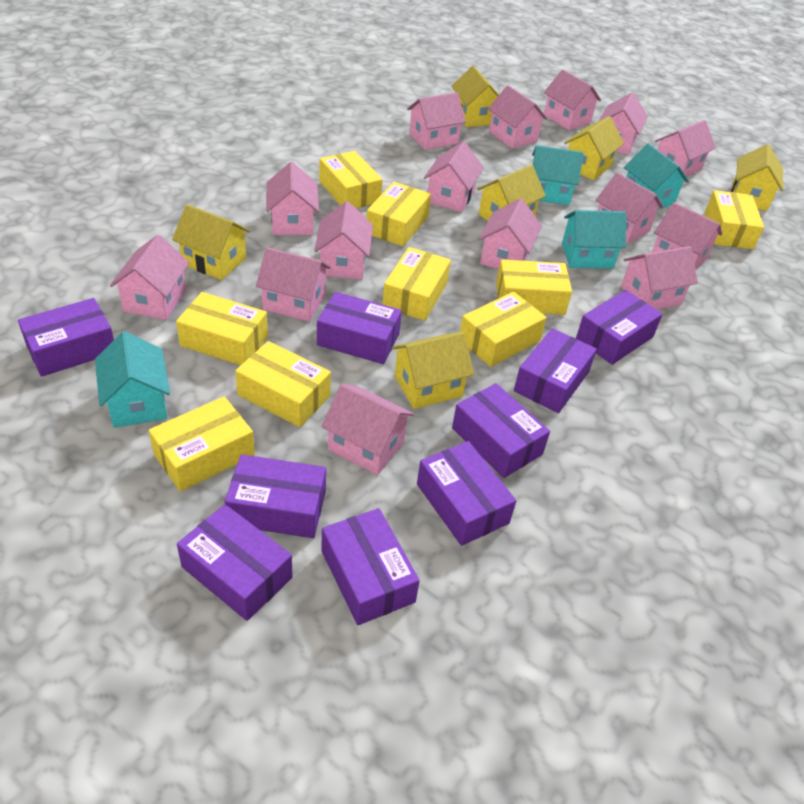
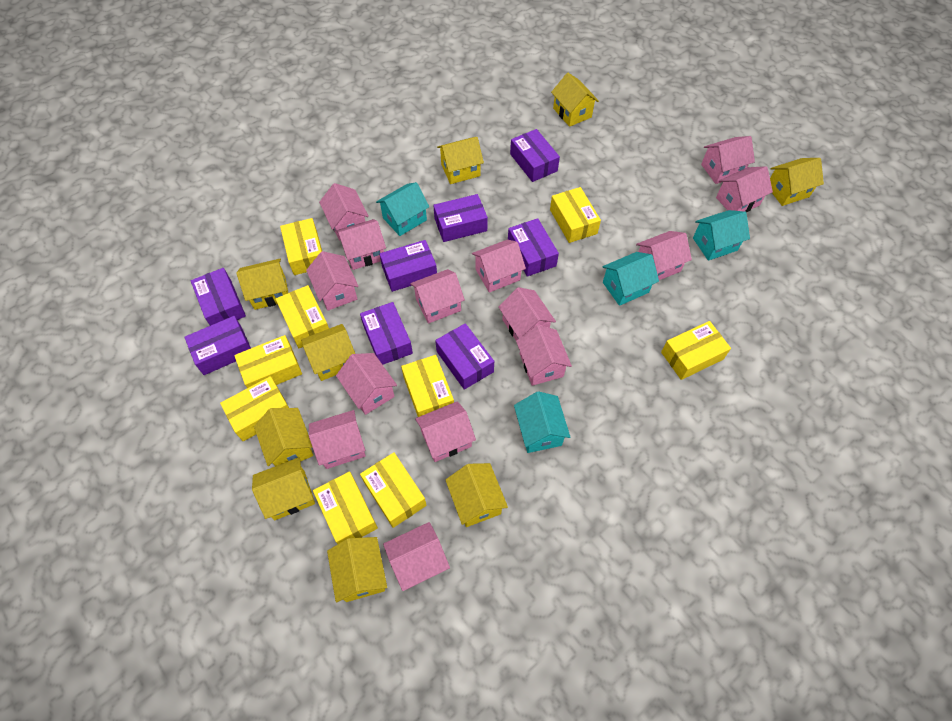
pink house: [110,235,189,320] [256,247,331,322] [266,162,319,235] [314,201,373,279] [321,384,414,475] [407,92,466,150] [424,141,484,212] [479,198,542,269] [488,85,547,149] [544,70,601,130] [596,172,664,244] [599,92,648,155] [621,246,698,310] [651,202,722,269] [655,120,716,177] = 15 -> [306,251,359,311] [309,410,366,469] [319,183,369,241] [336,353,397,415] [337,219,386,270] [383,522,450,591] [410,269,465,324] [415,401,476,462] [472,239,526,293] [498,287,556,340] [516,325,572,386] [636,231,692,280] [701,136,755,184] [716,166,773,212] = 14
purple box: [18,298,114,377] [177,504,293,621] [225,454,326,538] [317,292,402,364] [321,508,420,625] [417,441,516,546] [452,383,550,478] [514,328,597,413] [576,290,663,365] = 9 -> [184,316,251,375] [191,268,246,326] [360,302,413,365] [379,240,437,292] [433,194,488,242] [435,323,494,390] [508,218,559,277] [510,129,560,182] = 8
yellow house: [172,204,250,280] [392,332,474,409] [451,66,499,127] [477,165,546,221] [564,116,624,180] [731,144,783,211] = 6 -> [236,259,288,310] [252,457,315,520] [254,408,313,466] [301,324,355,381] [327,537,387,602] [437,137,484,184] [446,463,508,527] [551,73,599,127] [770,158,824,206] = 9

